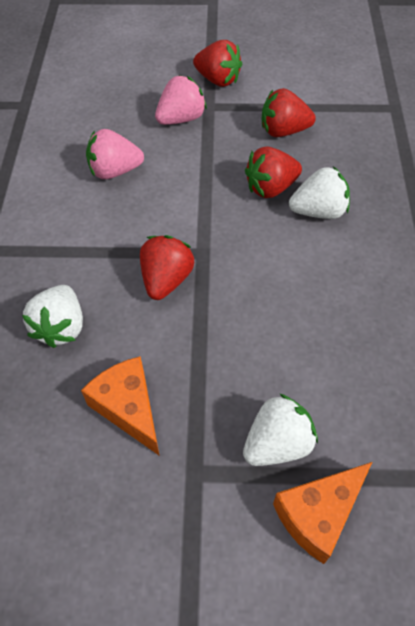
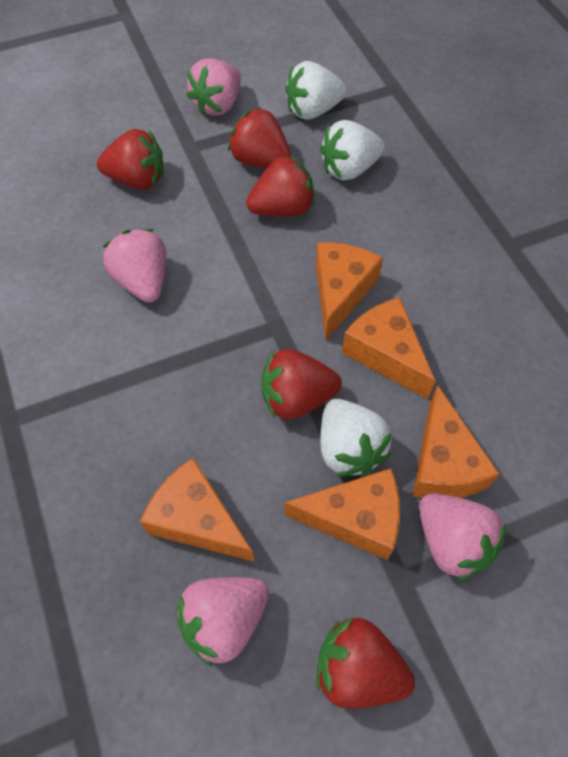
orange cheese: [81,356,160,456] [273,462,372,564] = 2 -> [140,458,254,562] [285,468,400,560] [316,242,383,341] [342,297,435,399] [412,385,500,498] = 5
pink strawberry: [86,129,144,179] [155,75,207,125] = 2 -> [103,229,166,303] [176,577,269,667] [186,58,241,116] [419,493,506,581] = 4
red strawberry: [140,235,194,300] [193,40,242,87] [245,146,302,198] [262,88,316,137] = 4 -> [97,129,164,189] [228,107,291,168] [246,155,315,216] [261,349,342,419] [316,618,415,709] = 5

